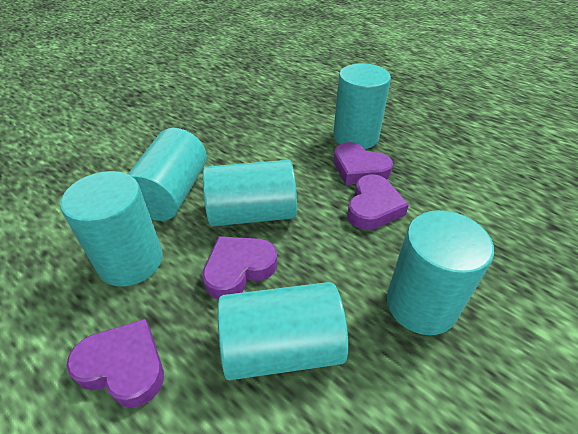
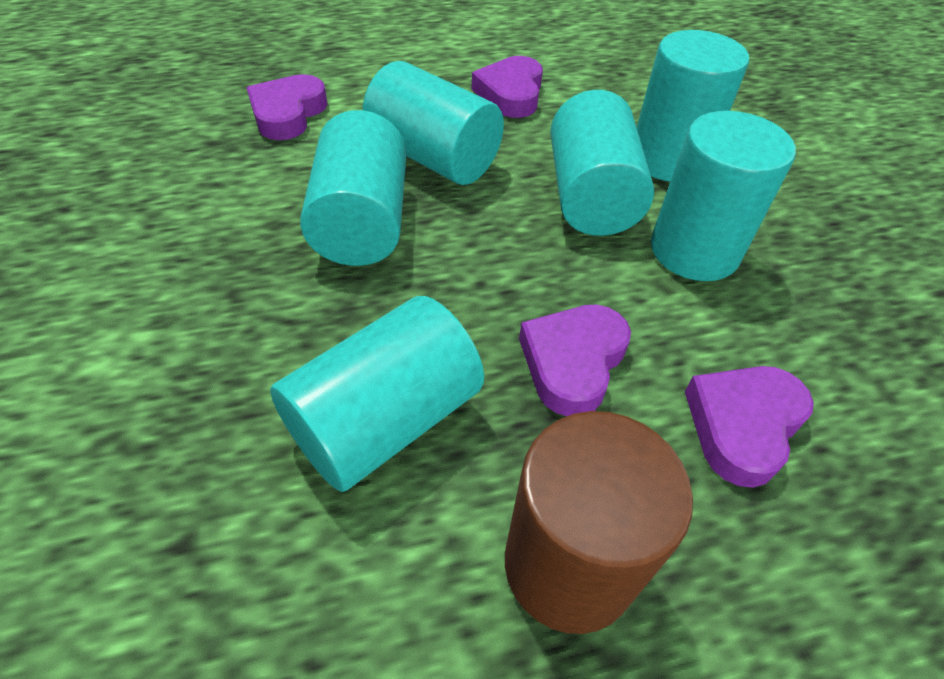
brown cylinder: none = 0 -> [505,411,693,634] = 1

